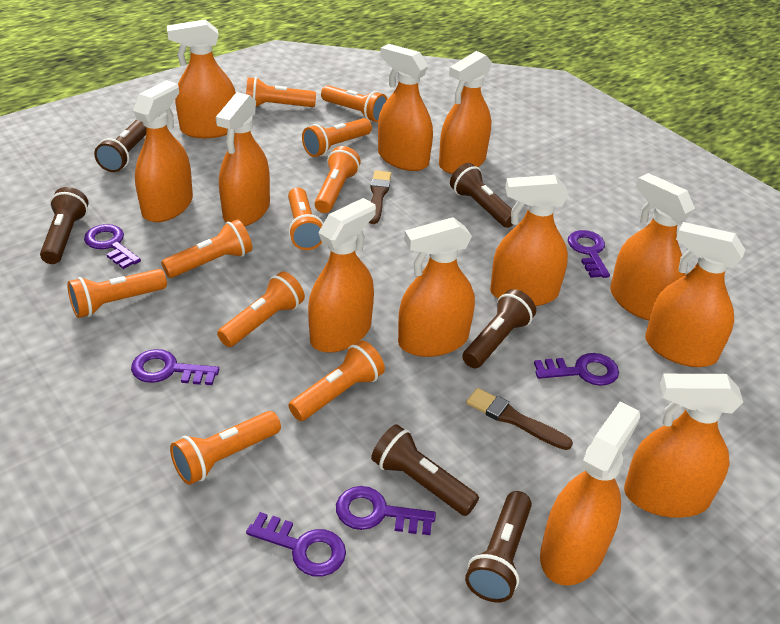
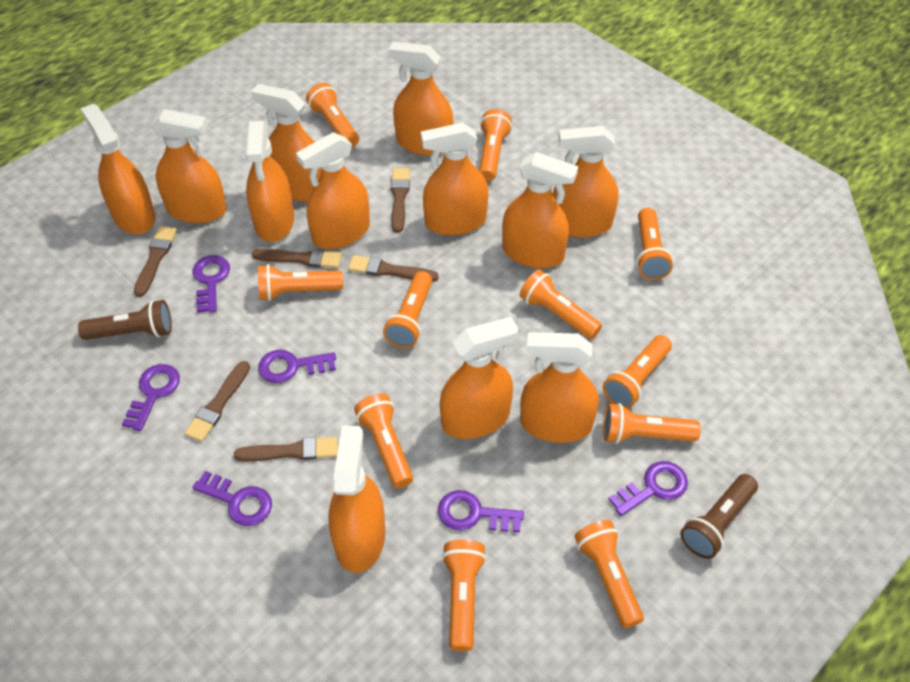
brown brush: [369,170,391,224] [466,388,573,450] = 2 -> [134,226,177,297] [185,361,250,442] [234,437,338,462] [252,249,342,268] [348,255,439,282] [391,168,410,233] = 6
brown flashlight: [40,187,89,264] [94,120,146,172] [371,424,479,516] [450,163,513,228] [462,289,536,369] [465,491,532,602] = 6 -> [78,300,172,340] [680,474,758,559] = 2
orange flashlight: [67,269,167,318] [161,219,252,278] [170,411,281,485] [217,271,305,347] [246,77,316,107] [288,187,323,250] [288,340,385,421] [302,118,372,157] [314,146,361,213] [321,85,388,122] = 10 -> [258,264,343,301] [306,83,359,147] [354,394,413,488] [383,271,432,348] [442,540,486,651] [479,109,512,181] [519,269,602,339] [574,520,644,628] [603,335,672,408] [603,403,701,444] [636,208,673,280] = 11

